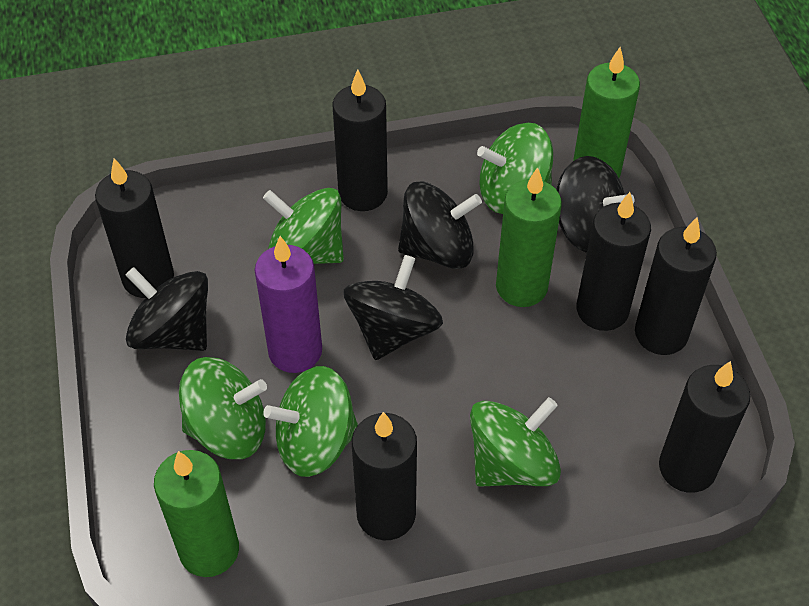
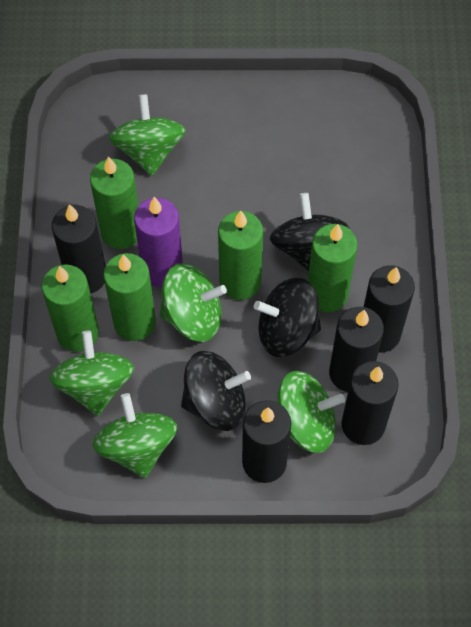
black candle: [95,158,174,298] [332,69,388,211] [352,412,417,540] [577,192,651,331] [635,217,717,355] [659,361,750,493] = 6 -> [52,204,106,294] [242,400,291,483] [329,307,384,392] [342,361,398,445] [364,265,415,352] = 5
black spinning top: [126,267,208,351] [344,255,443,360] [398,182,482,269] [556,156,634,253] = 4 -> [181,351,251,431] [254,278,321,357] [270,193,349,271] = 3
green candle: [154,450,239,577] [496,167,562,307] [573,47,640,178] = 3 -> [42,264,99,352] [90,156,138,249] [103,253,156,341] [218,211,263,300] [308,224,358,312] = 5

